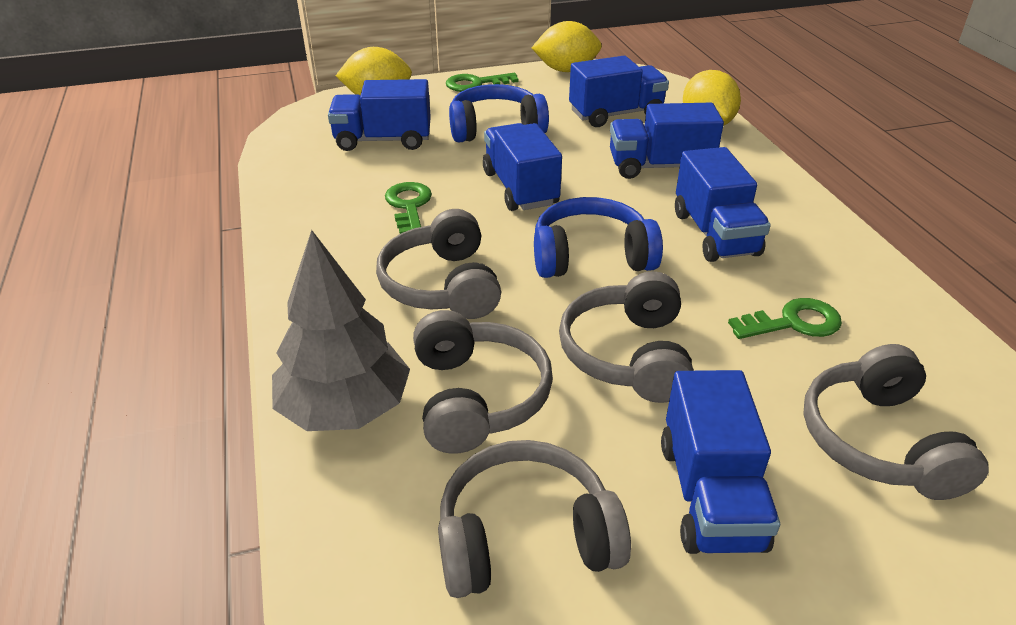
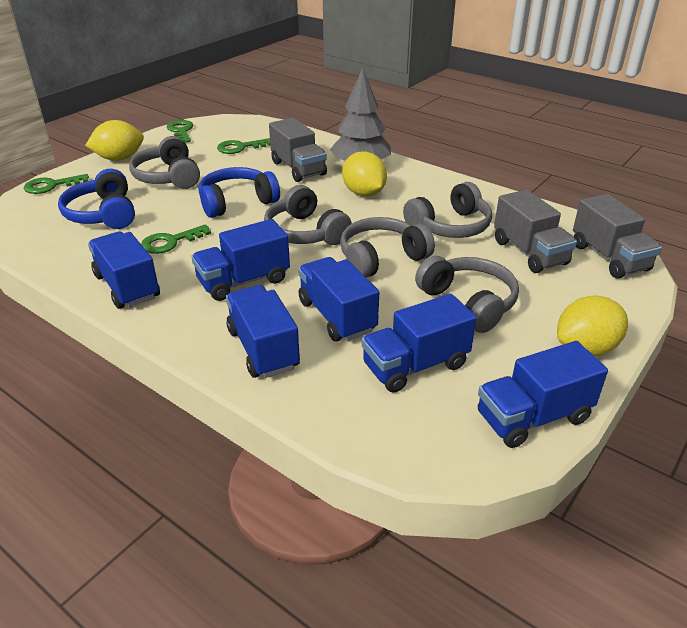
green key: [385,182,432,234] [446,73,519,92] [728,298,842,339] = 3 -> [24,174,89,194] [141,224,211,254] [167,120,193,142] [217,138,270,154] = 4
grey truck: none = 0 -> [269,118,327,182] [494,190,577,273] [573,194,662,278] = 3

